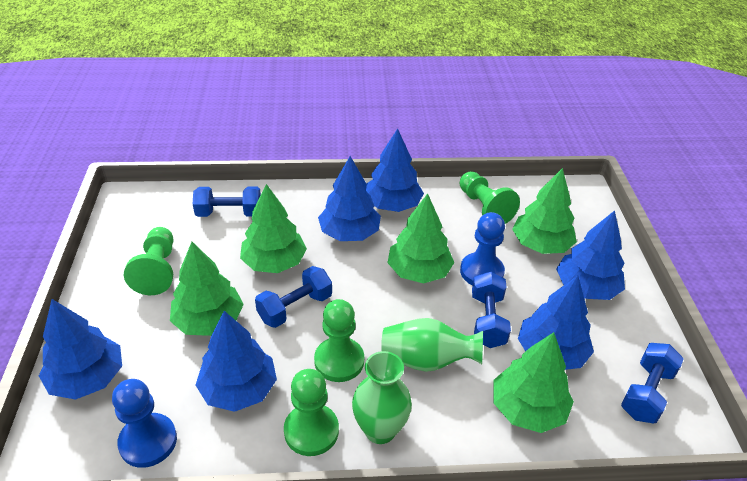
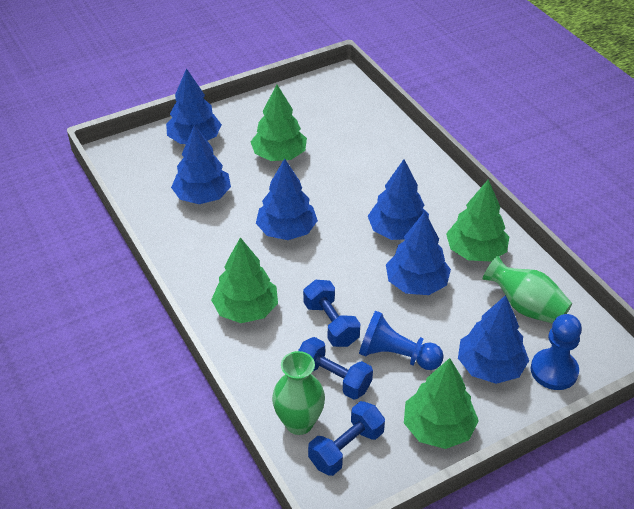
blue dumbbell: [193,186,261,217] [255,266,332,328] [472,272,511,348] [621,343,684,423] = 4 -> [298,337,373,400] [303,280,360,347] [308,401,385,476] = 3
green pawn: [124,227,174,295] [284,369,339,456] [314,299,364,382] [460,171,520,224] = 4 -> none = 0
green tree: [170,242,244,336] [240,184,307,273] [388,193,454,283] [493,332,574,433] [512,168,577,254] = 5 -> [211,237,278,323] [251,85,307,161] [404,358,479,449] [446,179,509,261] = 4

